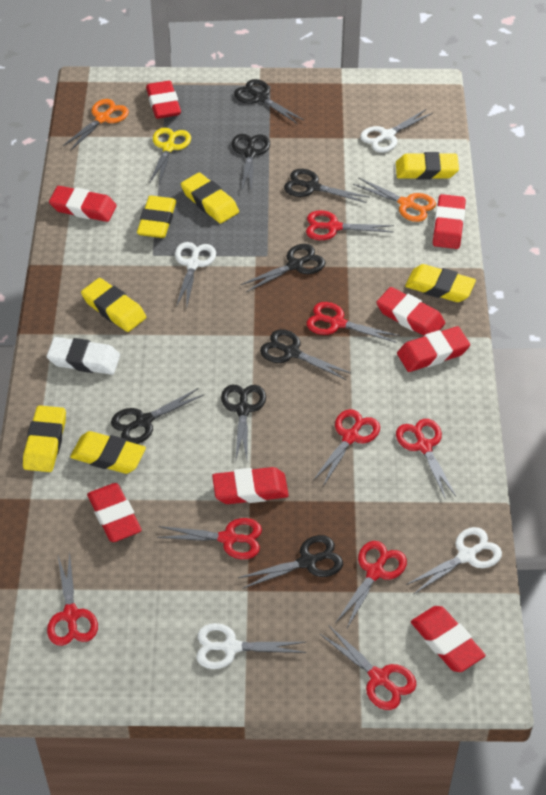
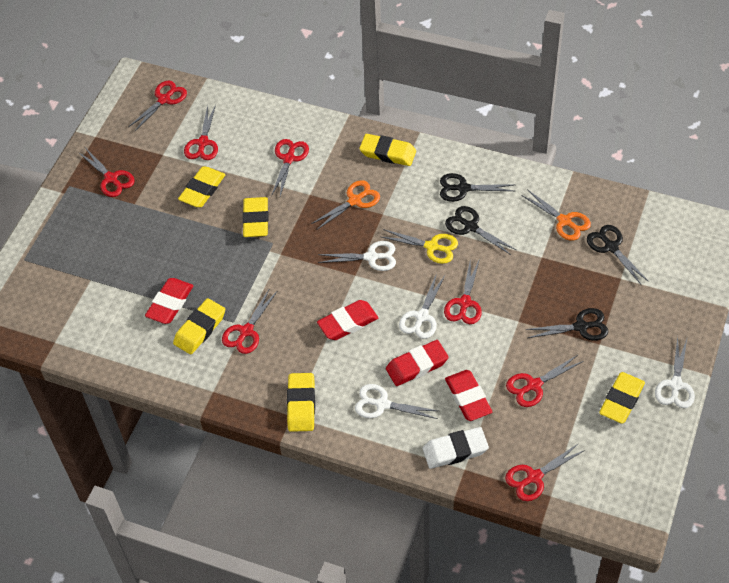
black scissors: [111,388,204,444] [221,385,266,460] [232,134,270,192] [234,79,304,124] [238,535,343,589] [240,244,326,292] [260,329,351,380] [284,169,370,203] = 8 -> [440,173,514,202] [445,206,516,255] [525,308,608,341] [587,225,649,284] = 4
red eraser: [49,186,117,222] [87,483,142,542] [146,81,181,119] [212,467,289,504] [376,287,445,336] [397,326,470,372] [411,606,486,672] [433,194,466,249] = 8 -> [145,278,193,324] [317,300,378,340] [386,340,449,386] [445,370,492,421] = 4
yellow eraser: [23,405,66,472] [70,431,146,474] [81,278,146,332] [137,196,176,238] [181,172,239,224] [396,152,459,180] [405,264,476,302] = 7 -> [173,298,225,354] [178,166,225,207] [242,197,269,237] [287,373,315,432] [359,134,416,166] [599,372,645,424] = 6

